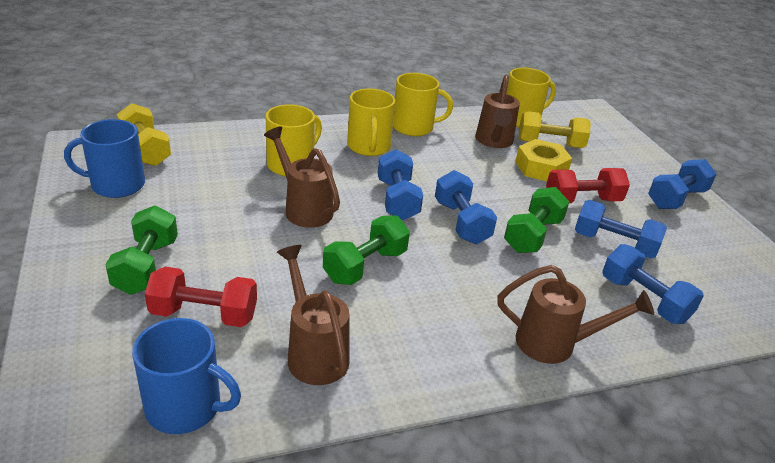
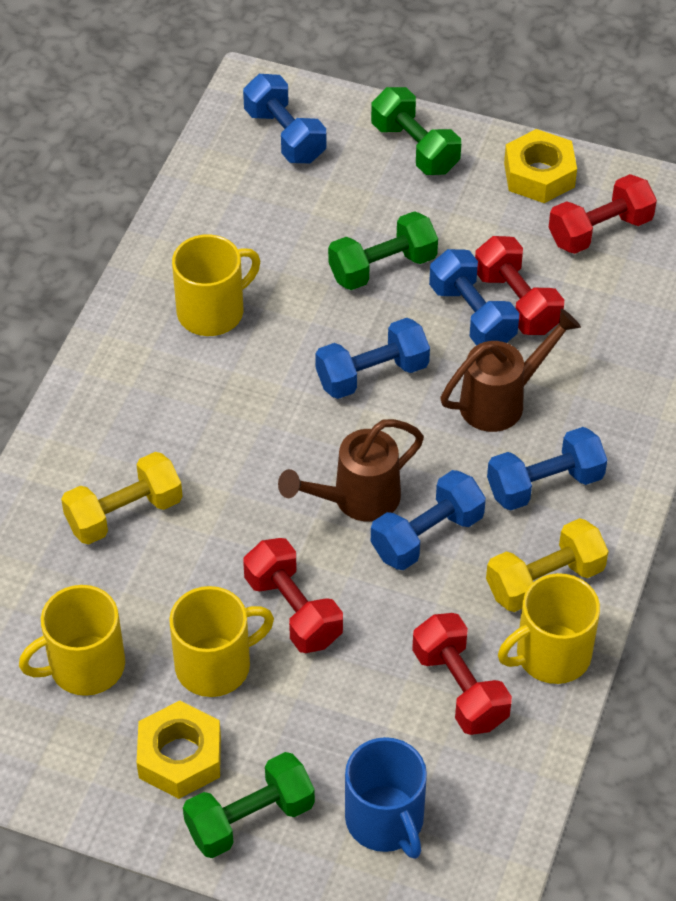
blue mug: [64,119,145,198] [132,318,241,434] = 2 -> [345,737,427,859] = 1
brown watering can: [264,126,340,228] [277,245,350,385] [475,75,520,148] [497,265,654,364] = 4 -> [278,419,424,522] [440,308,581,432] = 2
red dumbbell: [145,267,257,327] [546,168,630,203] = 2 -> [243,538,343,653] [412,613,512,735] [475,236,564,335] [549,174,657,254] = 4
yellow nut: [515,139,572,181] = 1 -> [137,701,221,799] [504,129,577,203] = 2

